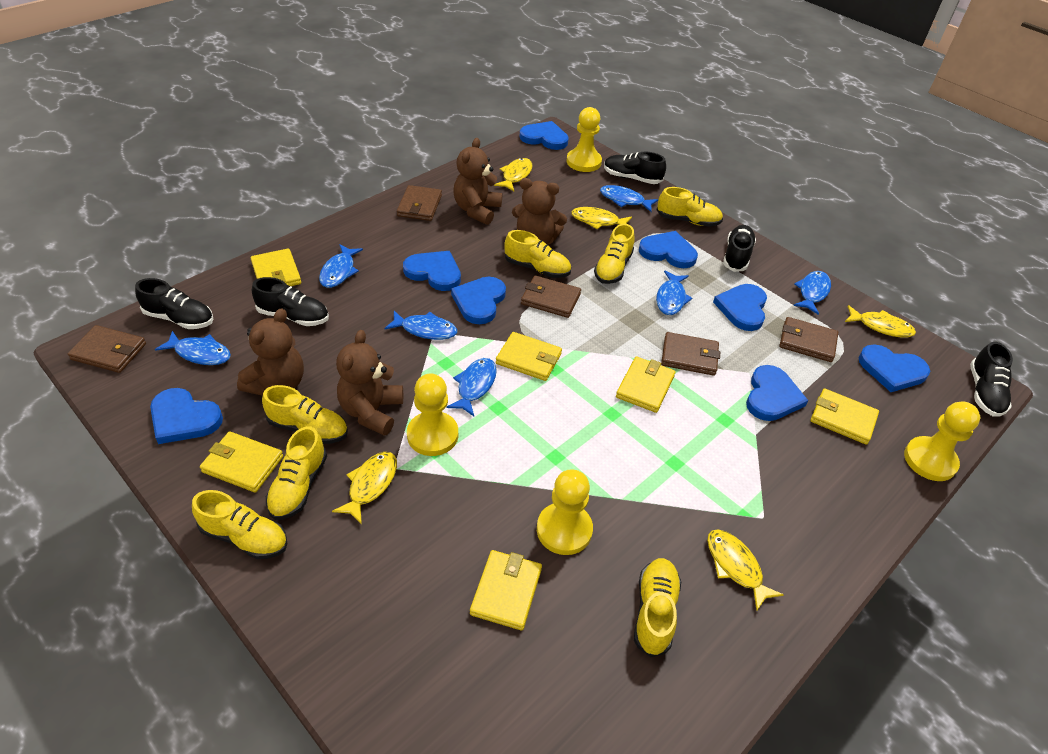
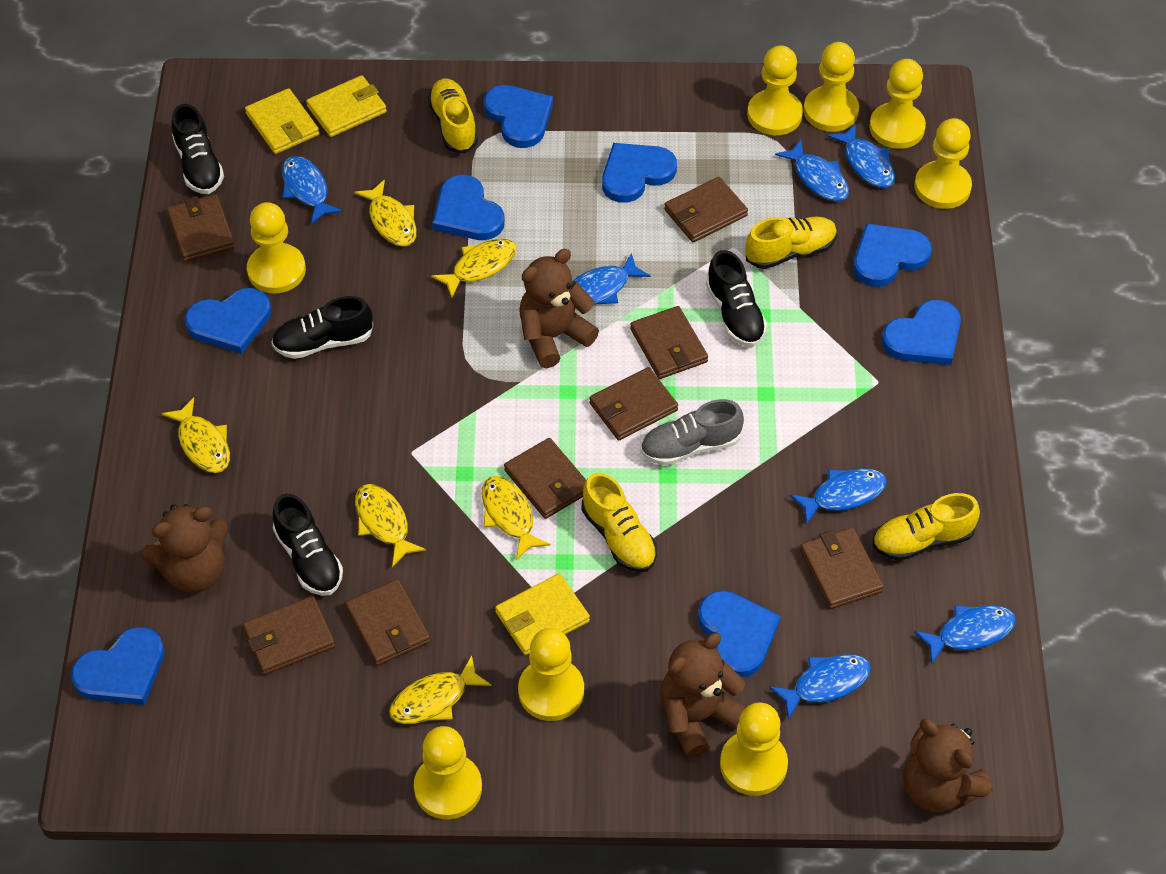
black shoe: [135,278,213,329] [252,277,329,326] [604,151,666,184] [723,225,756,272] [970,342,1013,417] = 5 -> [171,104,224,194] [271,296,373,359] [273,493,343,596] [706,250,767,347] = 4
brown wallet: [68,325,146,373] [397,185,442,221] [521,275,581,318] [661,332,720,376] [779,317,838,362] = 5 -> [167,194,235,262] [243,596,335,675] [345,579,430,666] [504,438,586,519] [589,367,678,440] [630,306,708,379] [664,177,748,242] [800,527,884,609] = 8
grey shoe: none = 0 -> [640,399,744,466] = 1
yellow fish: [332,452,397,524] [494,158,532,191] [571,207,632,229] [707,529,784,611] [845,305,916,338] = 5 -> [162,398,230,473] [354,180,417,247] [355,484,426,567] [389,655,492,724] [431,238,517,298] [482,476,550,560] = 6
yellow pawn: [407,373,458,456] [537,469,593,555] [567,107,602,172] [904,401,980,481] = 4 -> [247,202,306,294] [414,726,482,819] [518,628,584,721] [720,702,788,796] [747,45,803,135] [804,42,859,132] [869,59,926,149] [914,118,972,209] = 8
yellow shoe: [192,490,287,559] [262,385,348,444] [266,426,327,520] [504,230,571,278] [594,224,635,284] [634,558,681,657] [657,187,723,227] = 7 -> [428,79,478,153] [582,473,657,572] [745,216,837,269] [872,493,980,561] = 4
yellow wallet: [200,431,283,493] [251,248,301,286] [470,550,542,630] [496,332,562,381] [616,357,675,413] [810,388,879,445] = 6 -> [245,88,319,154] [306,75,387,137] [495,573,590,655] = 3

